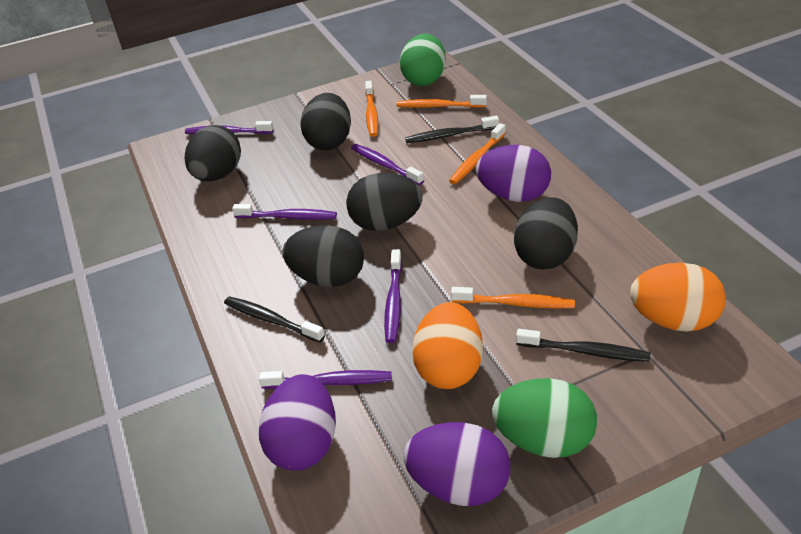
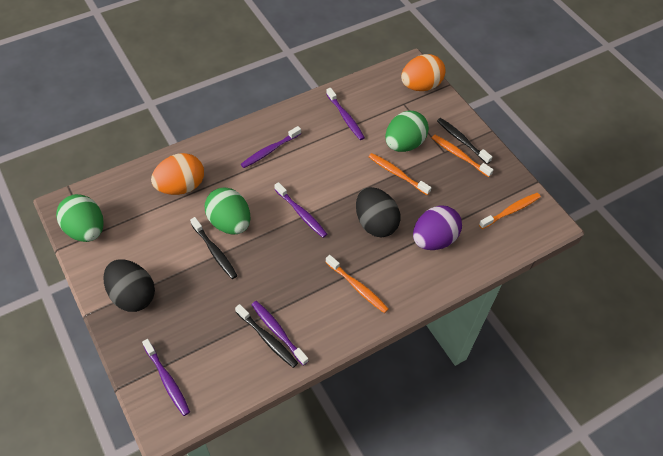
black egg: [185,125,241,181] [283,225,364,287] [300,93,351,150] [346,173,423,231] [514,197,578,269] = 5 -> [104,259,155,312] [356,187,401,237] = 2
green egg: [400,34,446,86] [492,378,597,458] = 2 -> [56,194,104,242] [205,187,250,234] [385,111,429,152] = 3
purple egg: [259,374,336,471] [403,422,511,506] [476,145,551,202] = 3 -> [413,206,462,250] = 1

